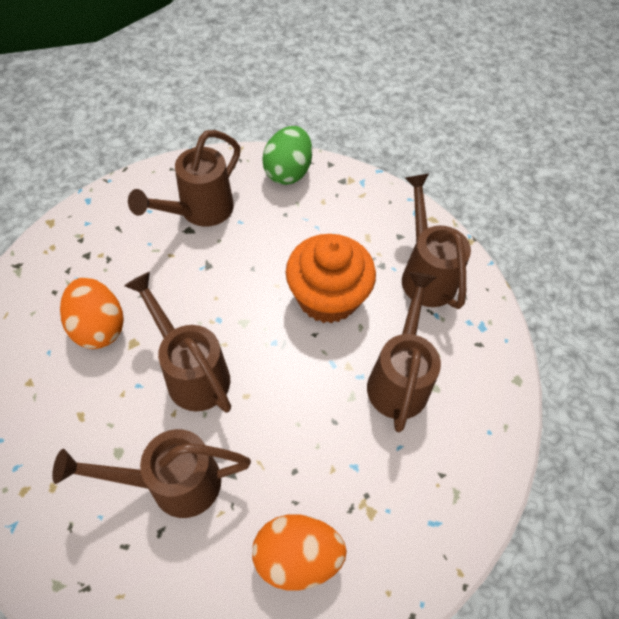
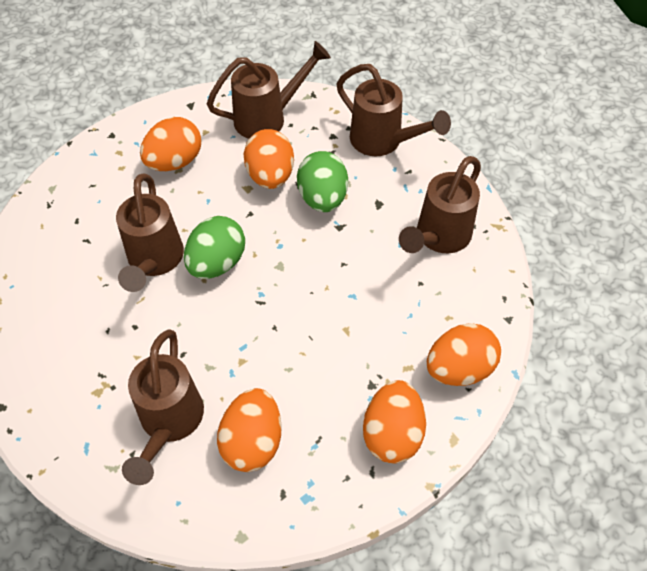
green egg: [262,126,312,185] = 1 -> [184,216,245,279] [297,151,348,212] = 2
orange cupcake: [286,234,376,323] = 1 -> none = 0
orange egg: [60,277,124,349] [252,514,347,591] = 2 -> [140,117,201,171] [217,388,282,472] [244,129,294,189] [363,380,426,463] [427,323,501,386] = 5

